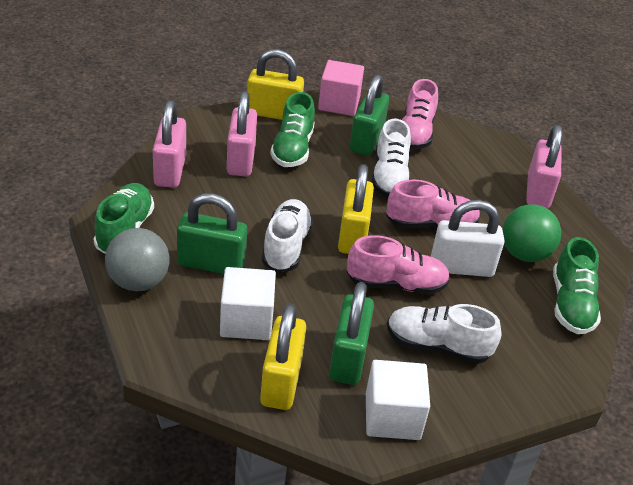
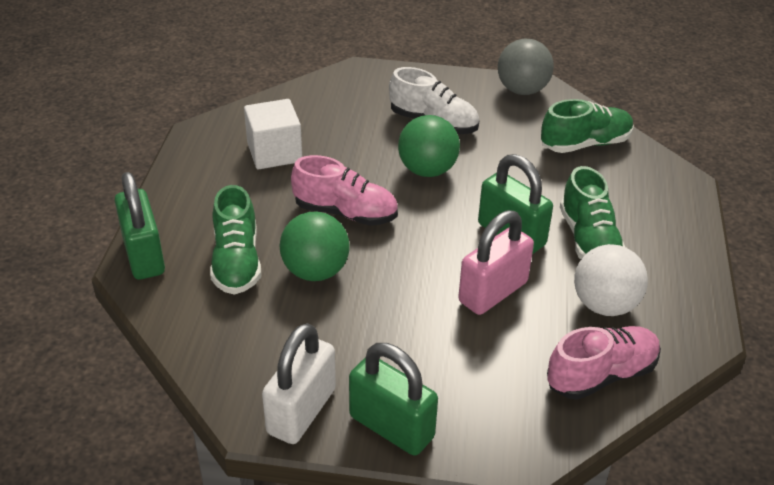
green ball: [502,204,561,262] = 1 -> [280,212,350,281] [398,115,460,177] = 2
pink cube: [318,60,364,116] = 1 -> none = 0
pink padlock: [153,100,186,188] [227,91,257,176] [526,125,562,209] = 3 -> [458,210,534,315] = 1
pink shoe: [347,235,450,294] [386,180,481,228] [402,79,438,149] = 3 -> [291,155,398,226] [547,326,661,400] = 2
white ball: none = 0 -> [574,244,648,316] = 1
white cube: [220,267,276,340] [366,360,430,440] = 2 -> [244,99,302,169] = 1
white shoe: [262,199,313,273] [372,119,411,197] [387,304,502,364] = 3 -> [389,67,479,134] = 1
yellow padlock: [247,49,304,120] [260,304,306,410] [338,164,374,254] = 3 -> none = 0

